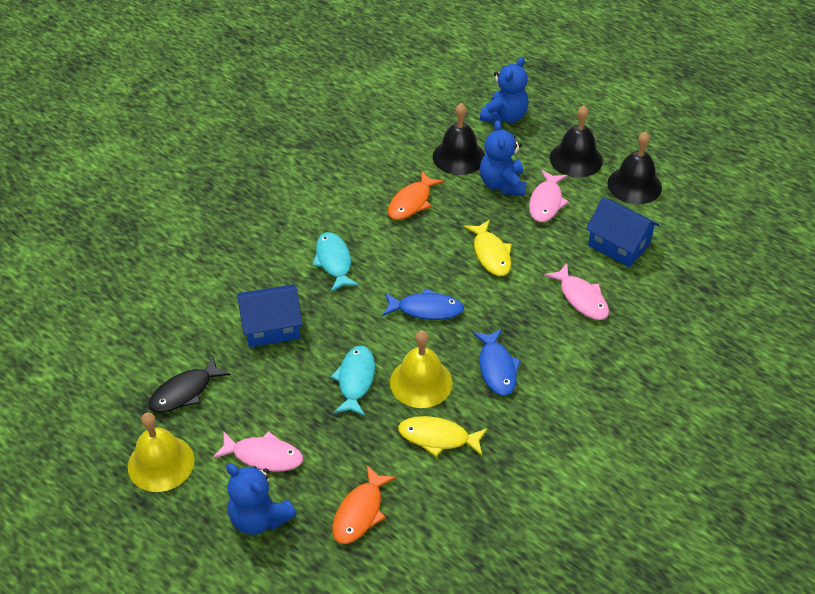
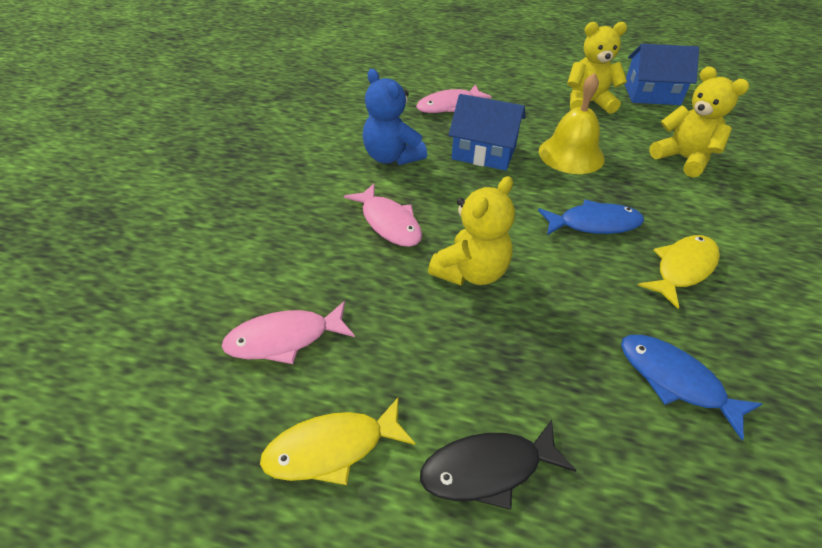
black bell: [433,103,485,175] [550,105,603,178] [607,131,662,204] = 3 -> none = 0
blue teddy bear: [226,464,296,535] [480,57,528,123] [480,120,526,196] = 3 -> [362,69,427,165] = 1
orange fish: [332,465,396,544] [388,171,444,220] = 2 -> none = 0
turquoise fish: [312,232,359,292] [331,346,375,416] = 2 -> none = 0
yellow bell: [128,412,195,492] [390,330,453,408] = 2 -> [539,73,605,174] = 1
yellow teddy bear: none = 0 -> [428,176,515,286] [567,22,627,114] [649,66,749,177] = 3

